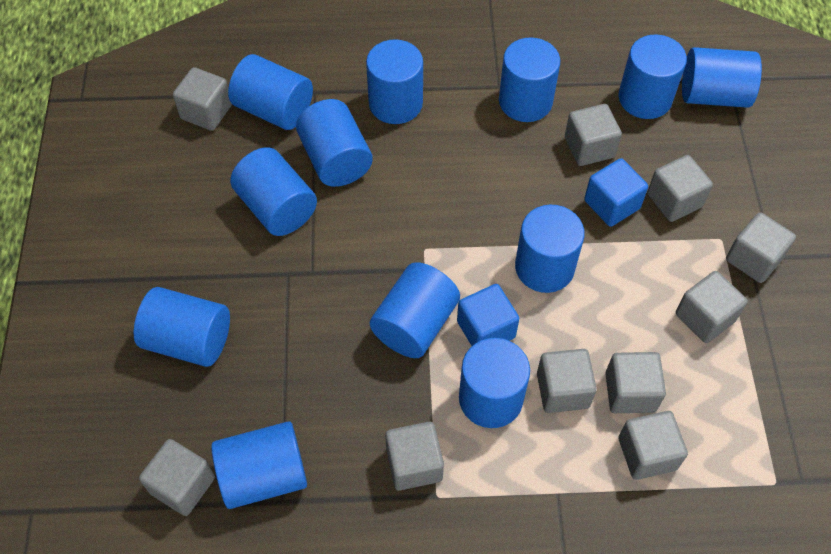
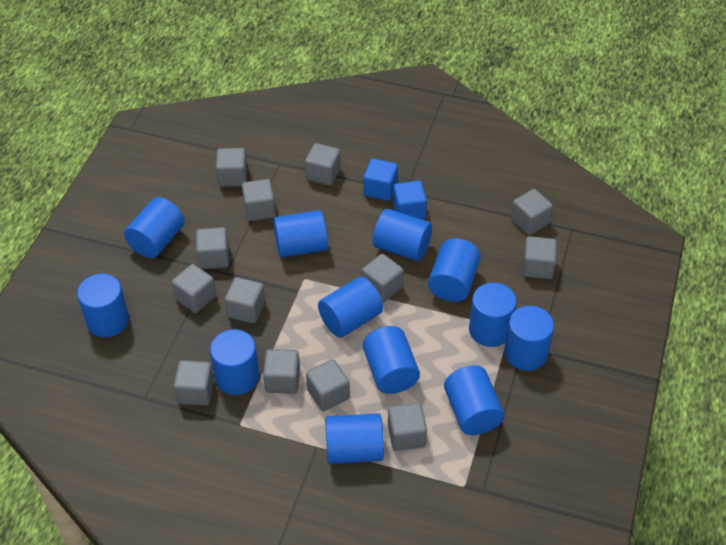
grey cube: [139,439,215,516] [173,67,232,131] [385,422,444,490] [537,349,597,413] [565,104,622,166] [605,352,666,413] [618,411,688,480] [647,155,713,222] [676,271,748,343] [726,212,796,283] = 10 -> [172,264,216,313] [174,360,214,406] [196,227,229,269] [216,148,247,187] [225,277,265,324] [242,179,276,221] [263,349,300,394] [305,143,341,186] [306,359,350,411] [362,254,403,303] [388,403,427,451] [511,189,553,235] [522,236,557,279] = 13

